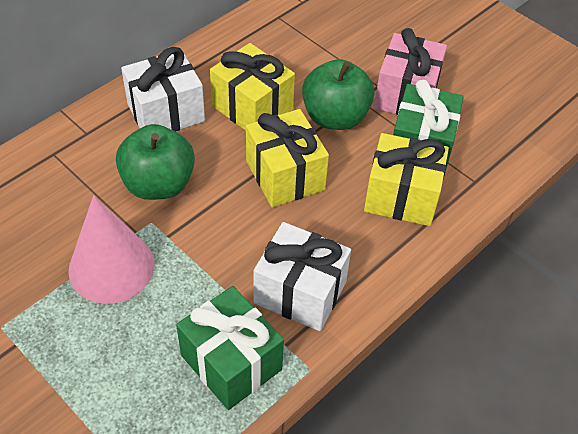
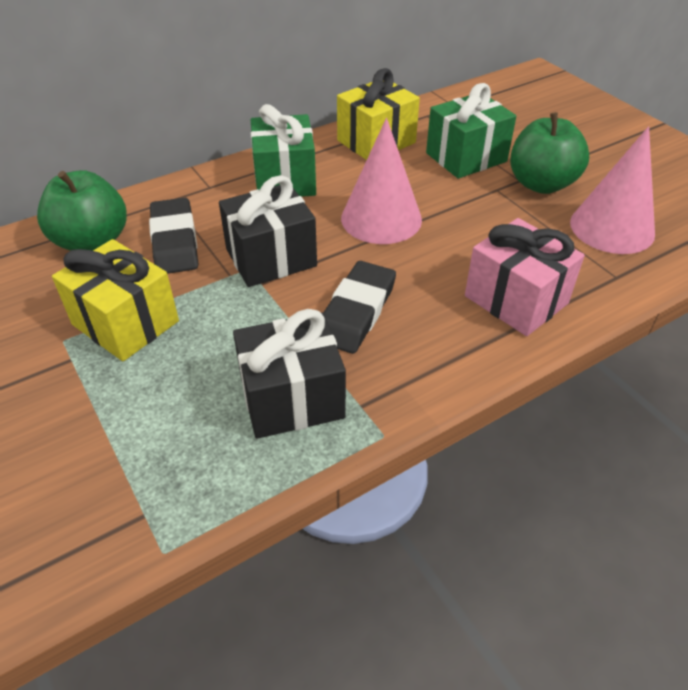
black eraser: none = 0 -> [149,198,198,274] [323,261,396,354] = 2
black gift: none = 0 -> [219,175,317,287] [233,309,346,439] = 2
pink cone: [68,195,155,304] = 1 -> [341,118,422,244] [570,126,655,254] = 2
white gift: [121,47,205,132] [253,222,351,331] = 2 -> none = 0
yellow gift: [210,43,295,131] [246,109,329,208] [364,133,449,226] = 3 -> [52,239,179,361] [337,68,420,160] = 2

